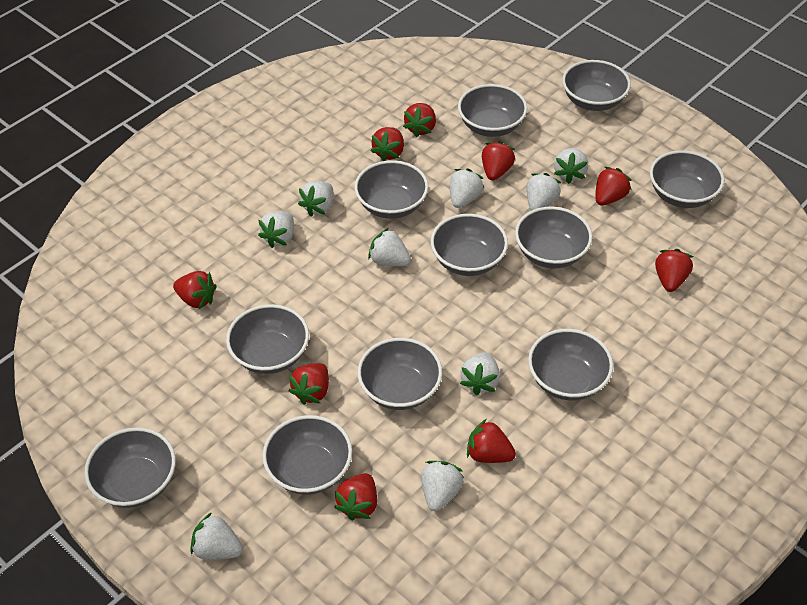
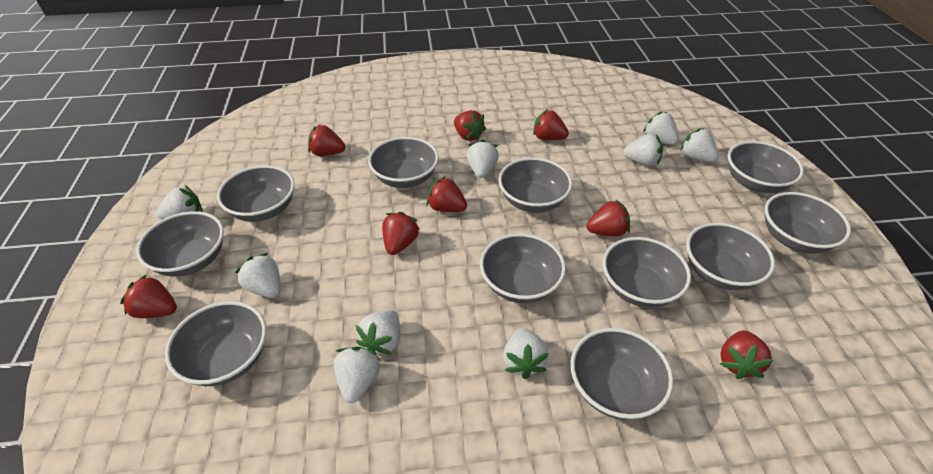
red strawberry: [173,271,217,309] [288,363,329,405] [334,473,377,521] [371,127,404,161] [403,103,436,137] [467,419,516,463] [482,141,515,181] [595,167,631,206] [655,249,693,292] = 9 -> [120,274,177,318] [308,125,346,156] [382,212,420,255] [426,176,467,212] [454,110,486,141] [533,109,569,140] [586,199,630,237] [720,330,774,379] = 8

